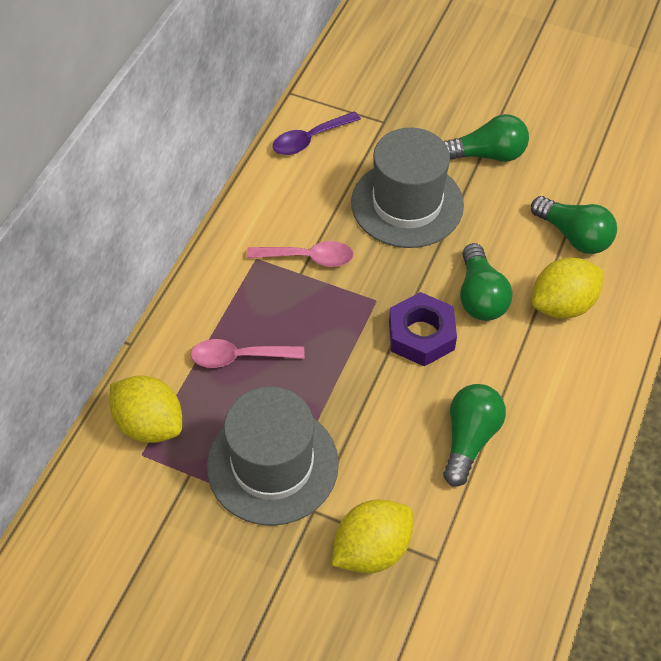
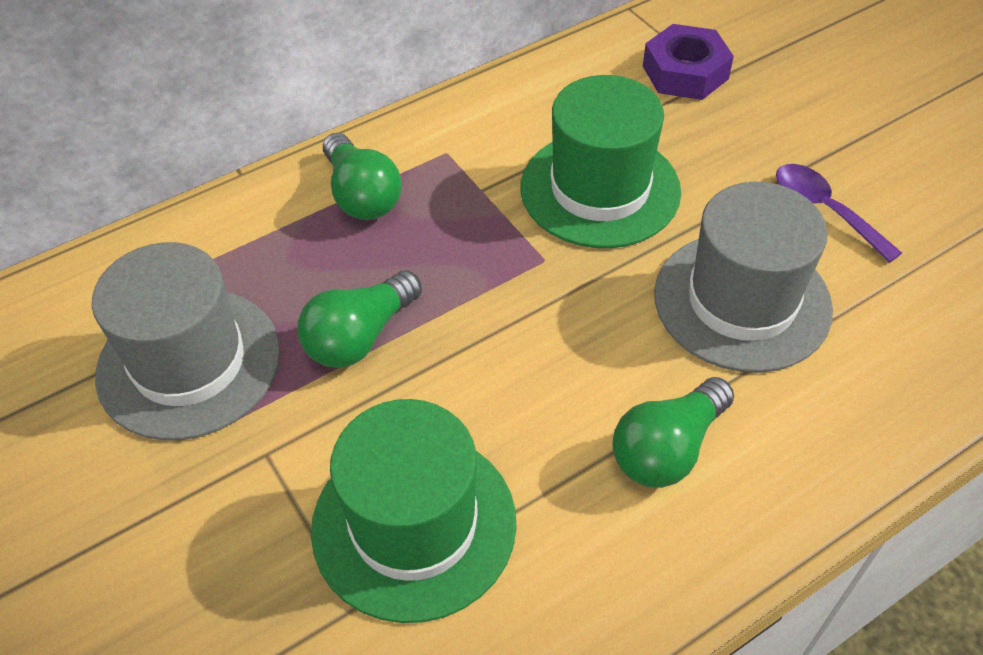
green hat: none = 0 -> [311,399,517,623] [520,75,681,248] = 2
green light bulb: [443,384,506,487] [444,114,529,162] [460,243,513,321] [531,196,617,254] = 4 -> [298,271,422,368] [323,133,402,220] [613,377,734,488] = 3
pink spoon: [191,339,305,368] [247,241,354,267] = 2 -> none = 0
yellow lemon: [110,375,182,443] [332,500,413,574] [532,257,604,319] = 3 -> none = 0

